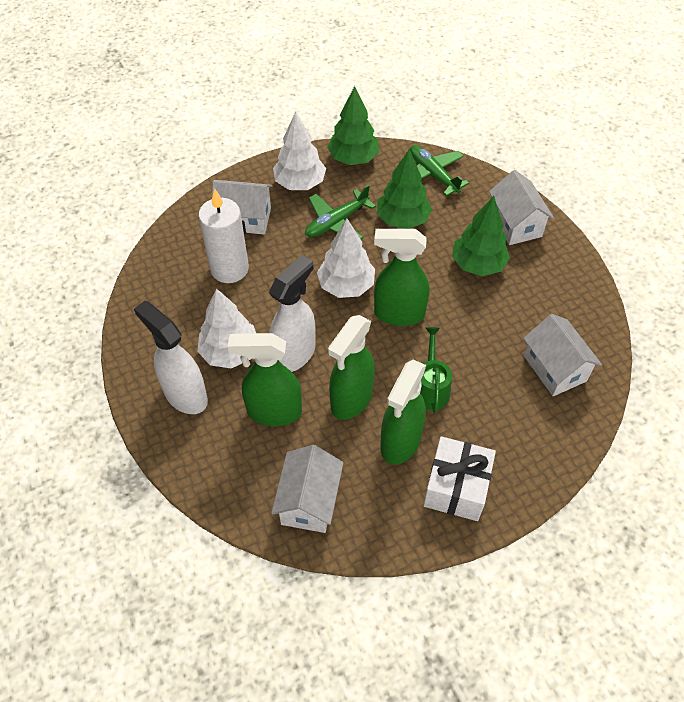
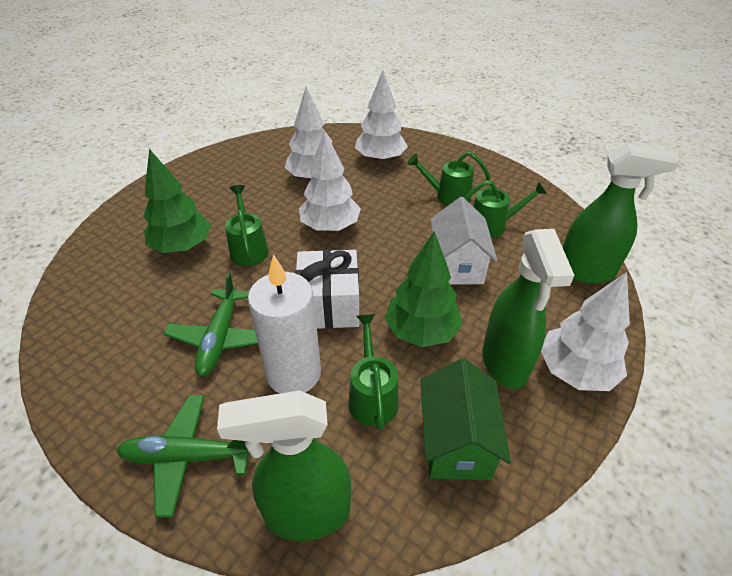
green house: none = 0 -> [420,358,511,480] = 1
green spray bottle: [228,333,302,426] [328,315,375,420] [374,229,429,326] [380,360,426,465] = 4 -> [217,390,351,541] [482,229,574,389] [563,143,680,284] = 3
green tree: [327,86,379,165] [377,149,432,229] [452,196,510,276] = 3 -> [143,149,211,253] [385,231,463,347] = 2
green watering can: [420,327,452,413] = 1 -> [225,185,269,266] [348,314,399,431] [407,152,491,206] [464,180,547,238] = 4
white house: [212,180,273,234] [271,445,343,533] [489,170,554,245] [523,314,602,396] = 4 -> [430,197,497,284] = 1
white spray bottle: [134,301,208,414] [269,255,315,372] = 2 -> none = 0
white tree: [197,288,256,368] [273,112,326,190] [317,218,375,298] = 3 -> [285,87,332,181] [299,130,361,232] [355,71,408,163] [541,272,630,391] = 4

